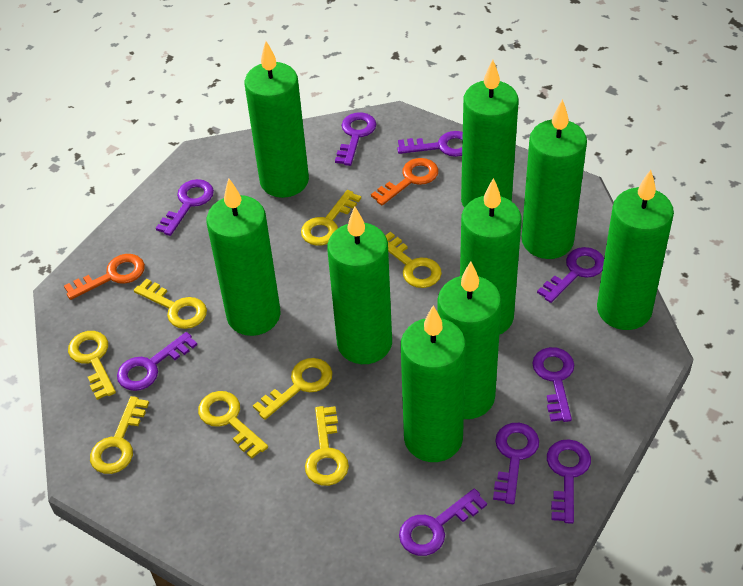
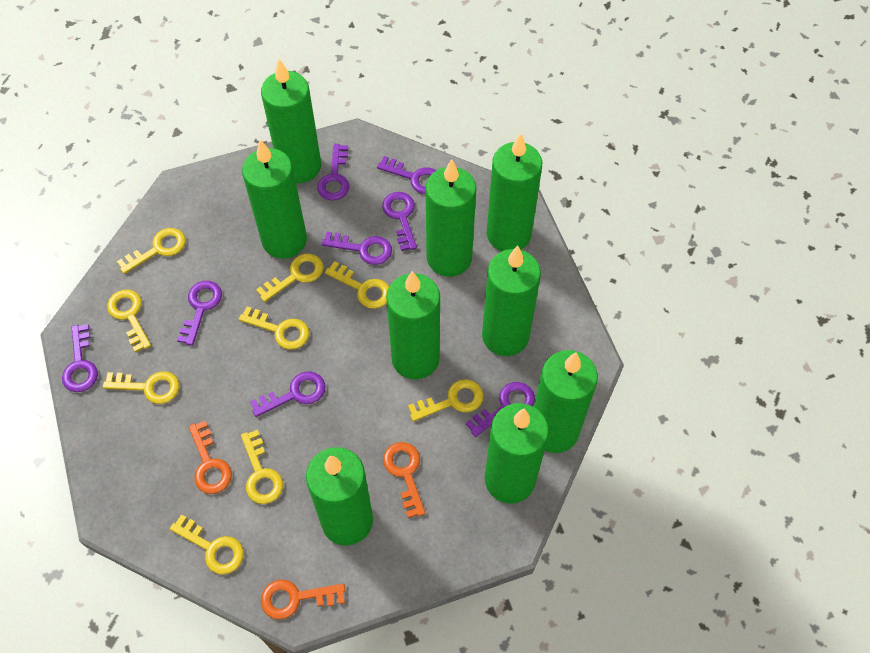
orange key: [64,254,145,300] [371,158,438,206] = 2 -> [189,421,232,494] [261,580,345,620] [383,442,425,518] = 3
purple key: [117,332,197,391] [156,179,214,236] [335,112,377,166] [397,131,463,157] [399,488,487,556] [493,423,539,504] [532,347,574,422] [537,247,604,303] [547,439,591,524] = 9 -> [62,324,98,392] [177,281,222,346] [250,371,326,417] [317,144,349,201] [322,232,392,265] [377,156,436,194] [382,192,417,251] [466,382,535,437] = 8
yellow key: [68,331,116,400] [90,396,149,474] [134,279,207,329] [198,391,268,459] [253,358,332,420] [301,190,361,246] [305,406,349,486] [385,232,442,288] = 8 -> [103,371,180,404] [107,290,151,353] [117,228,186,274] [170,514,244,575] [239,306,310,350] [241,430,283,504] [256,254,324,302] [325,261,389,309] [408,379,484,422] = 9

